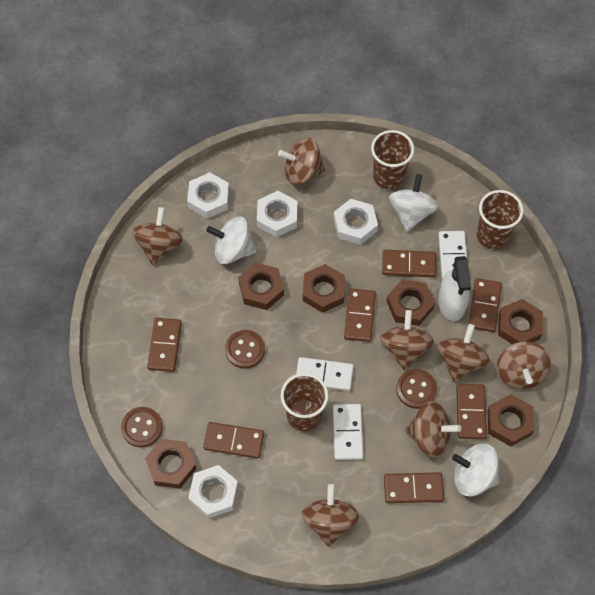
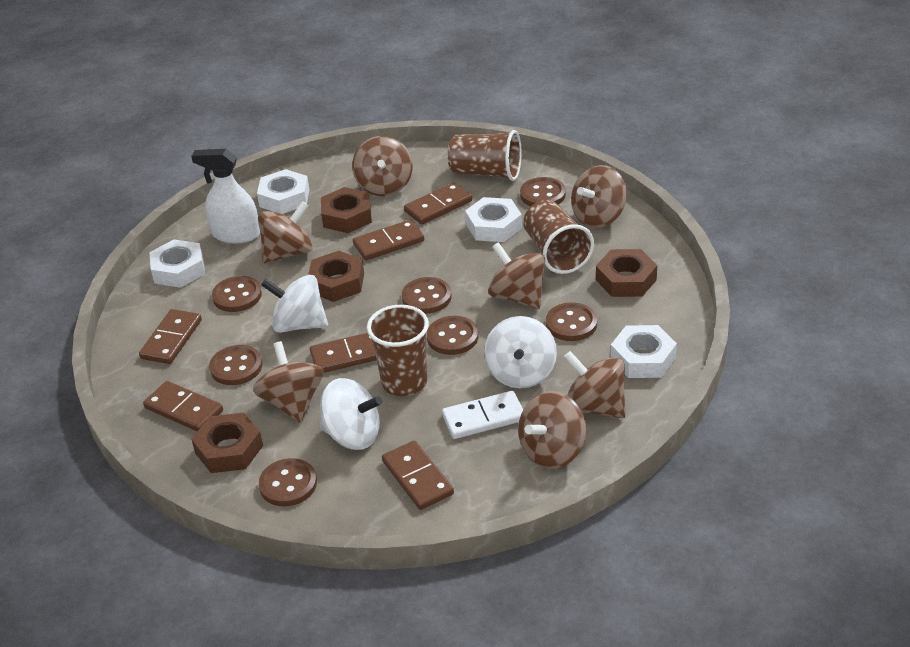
brown button: [121,407,163,448] [225,330,265,369] [396,369,437,409] = 3 -> [209,345,262,385] [212,276,262,312] [259,458,317,506] [402,277,452,314] [427,316,478,355] [520,177,566,206] [546,302,597,341] = 7
brown domino: [147,318,182,372] [203,422,264,459] [344,289,376,342] [382,250,436,277] [384,472,444,503] [456,384,487,439] [468,278,502,332] = 7 -> [139,309,202,364] [143,381,223,432] [310,333,377,373] [353,219,424,260] [382,441,454,510] [404,182,472,225] = 6
brown nut: [145,439,196,488] [238,263,284,310] [303,264,345,313] [386,279,435,326] [487,394,535,447] [498,299,543,344] = 6 -> [191,413,263,473] [308,251,364,302] [321,187,372,233] [596,249,657,297] = 4
white domino: [296,357,354,391] [333,404,363,460] [438,231,467,279] = 3 -> [442,391,523,439] = 1

